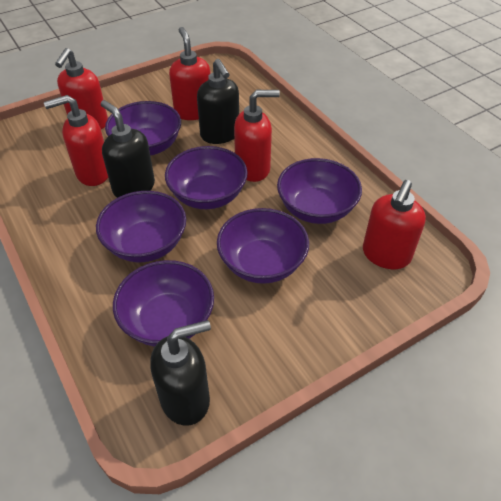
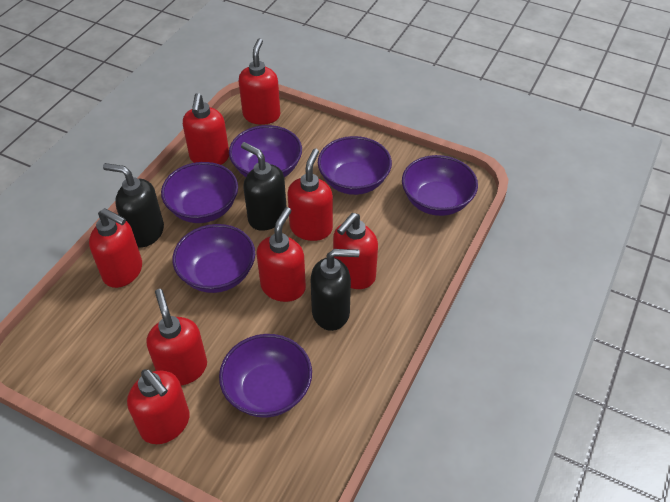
red soap dispenser: [44,95,108,186] [55,48,108,129] [169,27,211,120] [234,90,280,182] [363,180,426,269] = 5 -> [89,208,142,288] [127,369,190,444] [146,289,207,386] [183,93,229,165] [239,38,280,125] [257,207,306,302] [287,149,333,241] [333,213,378,289] = 8

